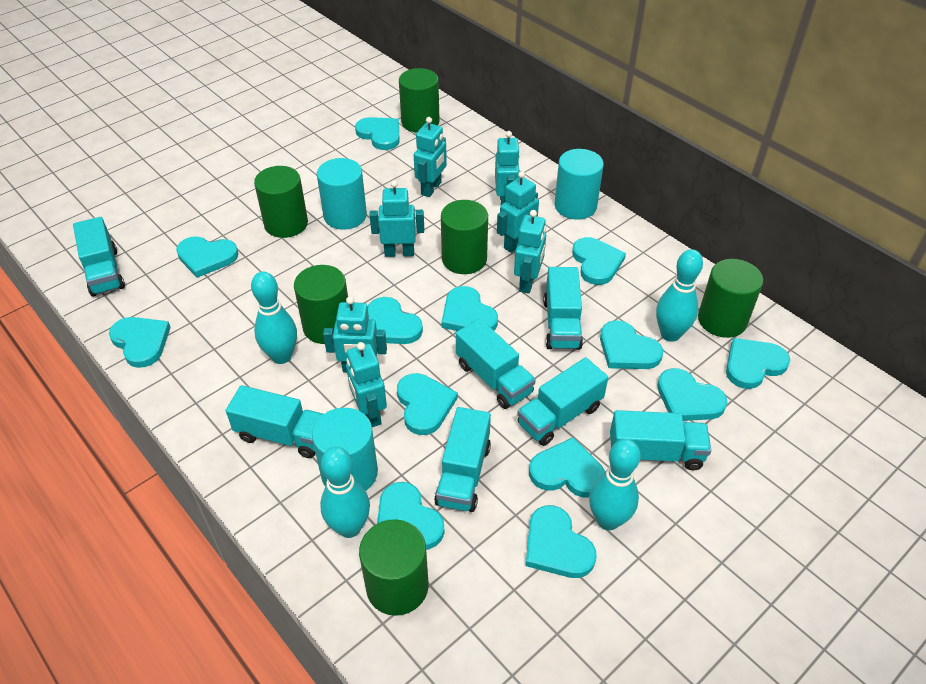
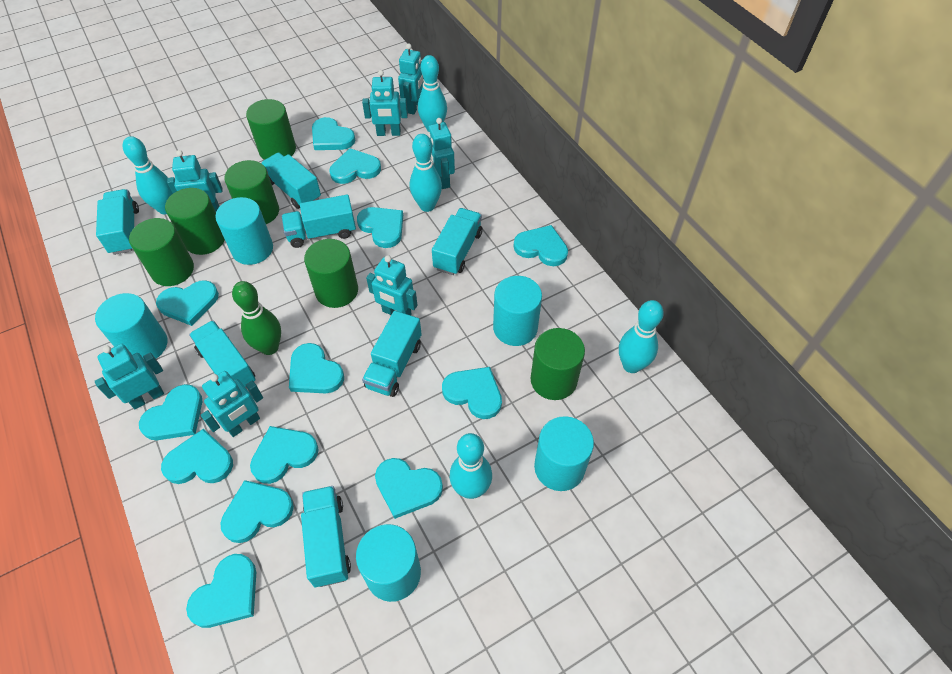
green bowling pin: none = 0 -> [232,281,281,355] = 1
turquoise bowling pin: [251,271,297,364] [320,447,370,538] [589,439,641,530] [656,249,703,342] = 4 -> [122,136,173,214] [410,134,442,212] [418,55,447,132] [450,433,492,499] [619,300,664,373] = 5
turquoise cylinder: [312,408,378,491] [317,158,367,230] [554,149,604,220] = 3 -> [95,293,168,359] [215,197,273,265] [356,524,421,602] [493,276,542,346] [534,416,594,491] = 5

